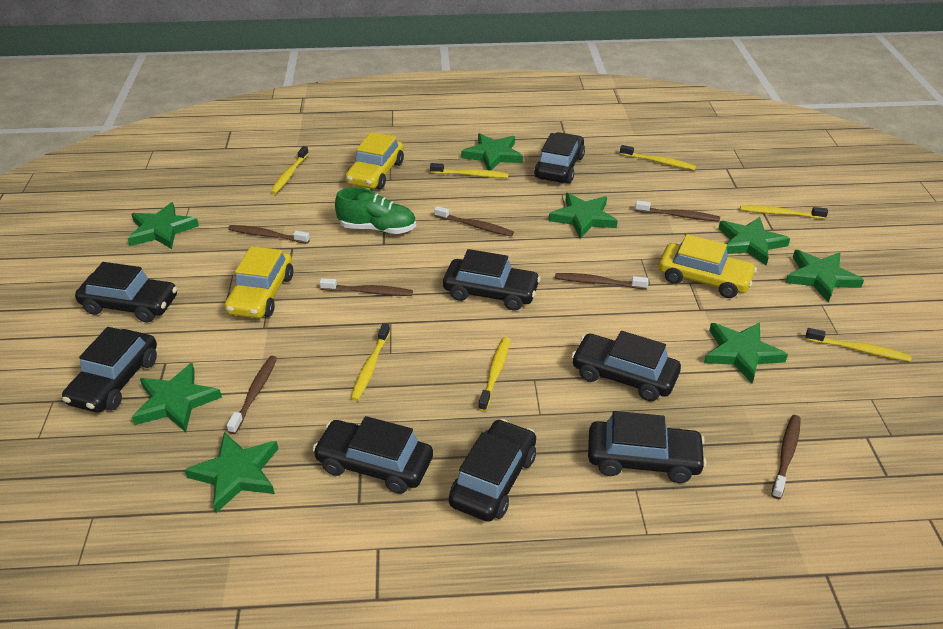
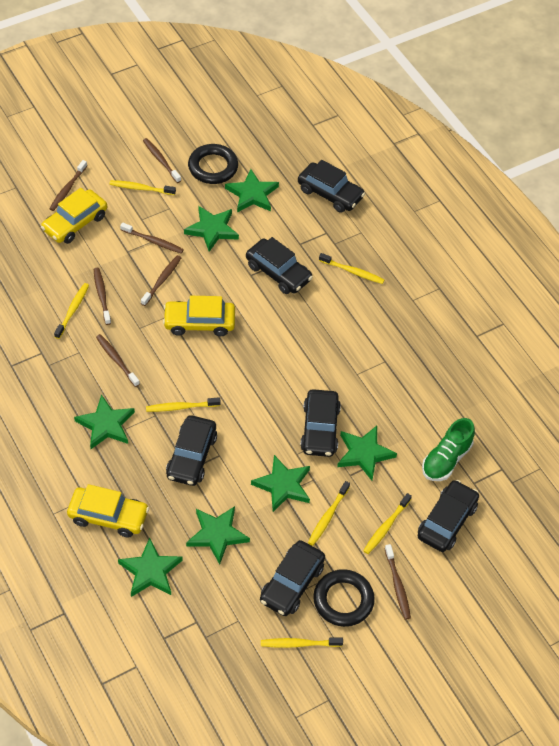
black car: [62,327,157,413] [75,262,177,323] [312,416,433,494] [443,249,541,311] [449,419,536,522] [534,132,585,183] [571,331,681,401] [588,411,707,483] = 8 -> [166,415,217,486] [246,237,313,294] [260,540,325,616] [298,160,365,213] [300,389,341,457] [418,480,479,552] = 6
black ring: none = 0 -> [188,144,238,184] [313,569,375,627] = 2
green star: [127,202,199,249] [132,363,222,432] [185,432,278,513] [461,133,523,170] [549,193,618,239] [704,322,788,383] [718,217,790,266] [785,250,864,302] = 8 -> [74,394,135,449] [118,538,183,597] [184,206,239,252] [186,506,250,564] [225,169,279,212] [251,455,310,512] [337,426,397,480] = 7

